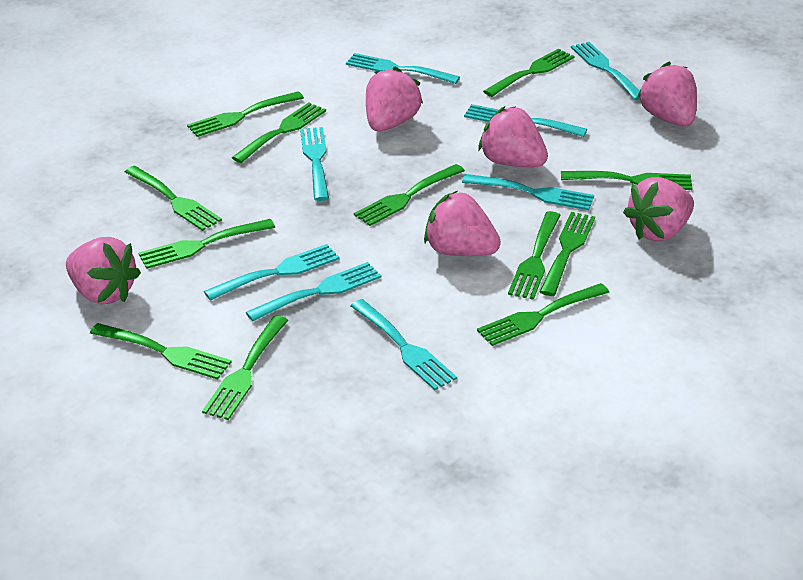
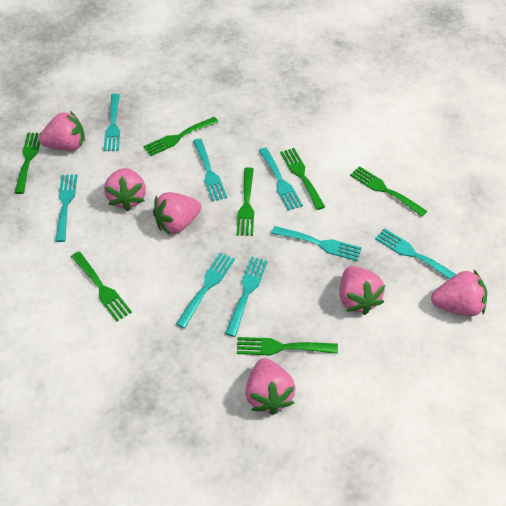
green fork: [90,323,231,380] [125,166,222,231] [138,219,275,269] [187,91,304,137] [202,315,288,420] [232,103,326,163] [354,164,465,226] [477,283,609,346] [483,49,575,97] [508,211,561,300] [539,212,595,296] [561,171,693,190] = 12 -> [14,133,41,194] [71,251,132,322] [143,117,219,156] [236,167,254,236] [237,337,338,355] [280,148,325,210] [350,166,427,217] = 7

